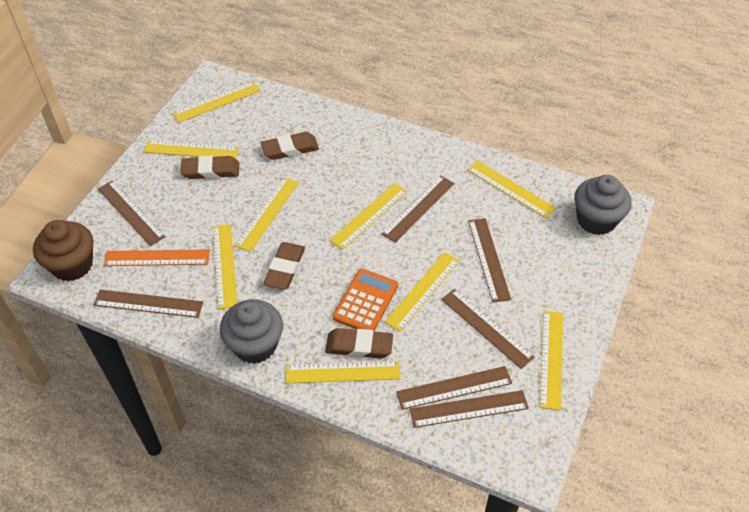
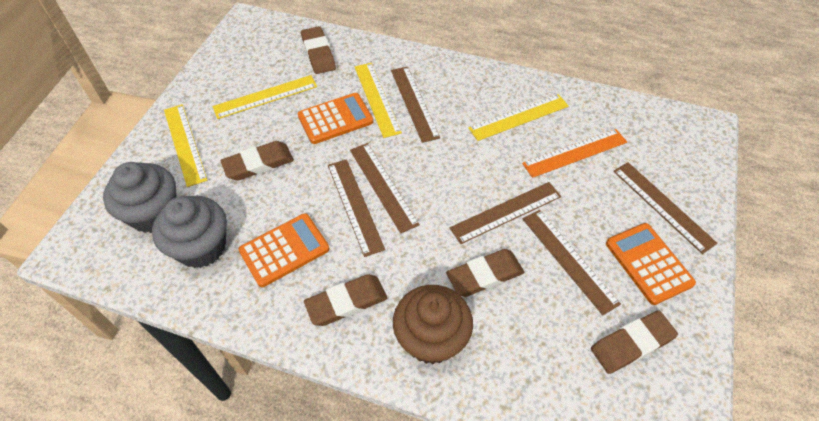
brown eraser: [180,156,239,179] [261,132,319,160] [263,242,305,289] [325,328,393,358] = 4 -> [220,141,294,181] [301,26,336,74] [304,274,387,326] [446,249,524,297] [591,310,678,374] = 5
brown ruler: [94,290,203,318] [98,180,166,246] [381,175,454,243] [396,366,512,410] [410,390,529,428] [441,289,535,369] [468,218,511,303] = 7 -> [328,159,385,257] [350,143,420,234] [391,66,440,143] [450,182,561,244] [523,210,621,315] [613,162,718,254] = 6
orange calculator: [333,268,398,332] = 1 -> [238,213,330,287] [298,93,373,144] [606,223,696,305] = 3
yellow ruler: [144,140,239,159] [173,81,261,123] [213,224,237,309] [235,177,299,252] [286,361,400,383] [330,183,408,250] [385,252,460,332] [467,160,556,218] [540,311,563,410] = 9 -> [164,104,207,187] [212,75,317,119] [355,63,402,138] [468,94,569,141] = 4

